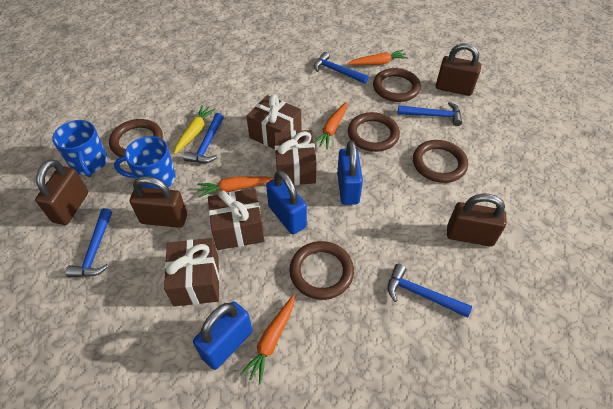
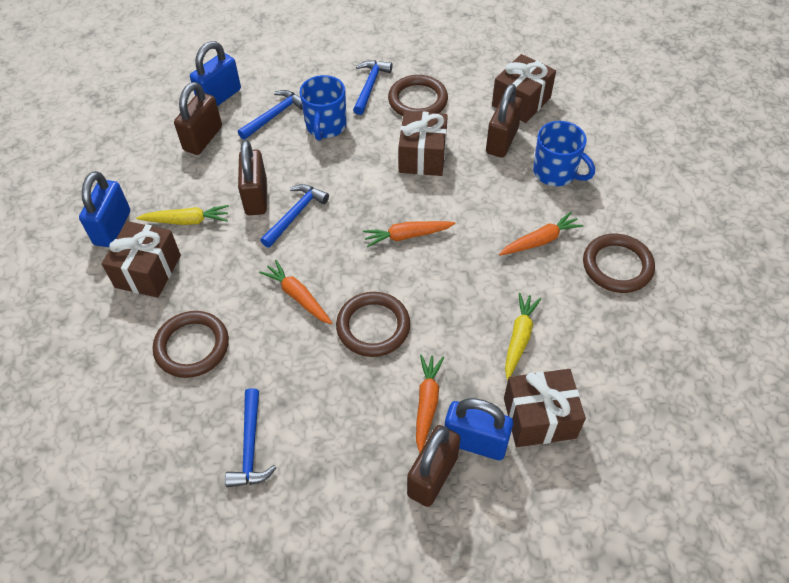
blue hammer: [66,208,112,277] [183,113,224,163] [314,52,368,84] [388,264,472,318] [398,102,462,126] = 5 -> [225,388,277,487] [238,90,303,140] [260,184,329,248] [353,60,392,115] = 4
brown ring: [109,119,163,157] [289,241,354,300] [348,112,400,152] [373,68,421,102] [413,140,468,183] = 5 -> [153,311,229,378] [336,292,410,357] [388,75,448,116] [583,234,655,293] = 4
yellow carrot: [174,105,216,154] = 1 -> [136,205,229,225] [505,293,541,380] = 2

